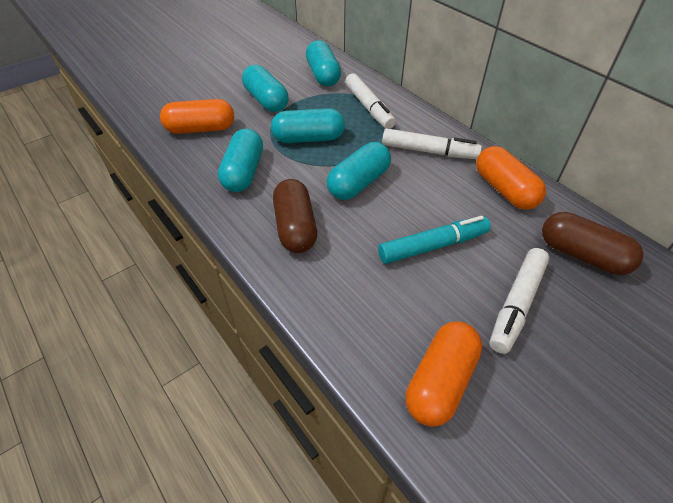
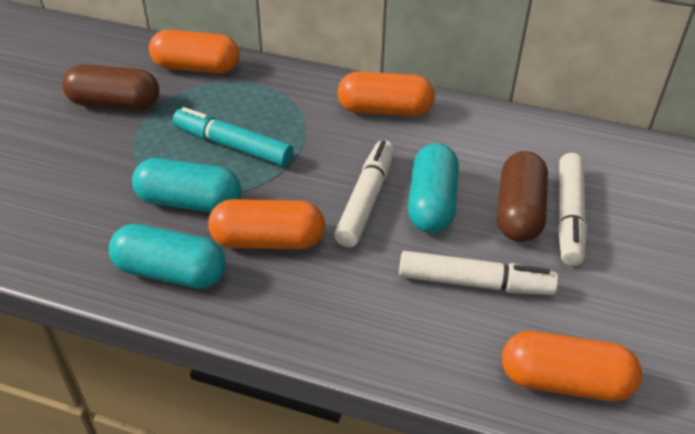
orange capsule: [160,99,234,134] [406,322,482,427] [476,146,546,210] = 3 -> [149,30,240,74] [208,199,325,249] [337,72,435,116] [502,331,642,402] = 4
turquoise capsule: [218,129,263,192] [242,65,289,112] [271,108,345,143] [306,40,341,86] [327,142,391,200] = 5 -> [109,224,226,289] [132,158,241,213] [408,143,459,233] = 3

